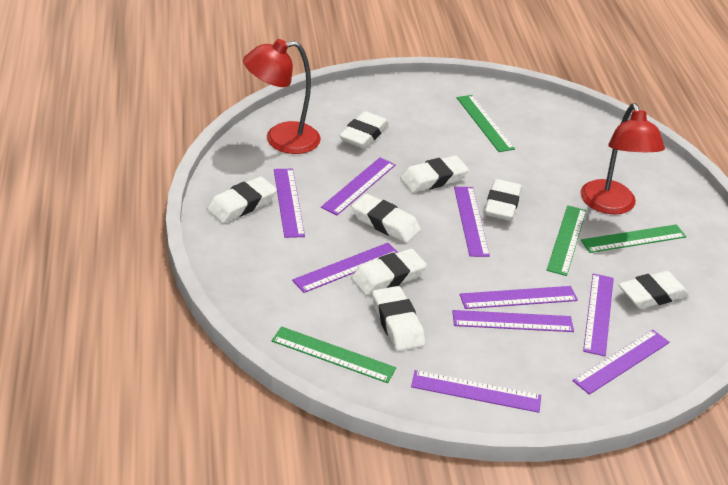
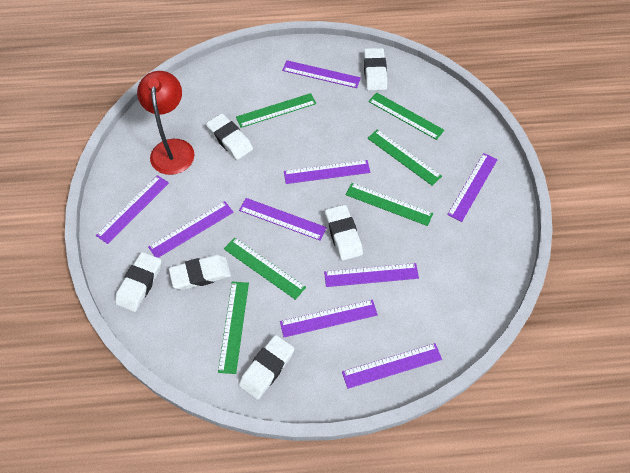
green ruler: [272,326,396,383] [457,95,515,152] [547,205,586,276] [581,224,686,253] = 4 -> [218,282,249,374] [224,237,306,300] [236,93,316,128] [346,183,433,226] [367,129,442,186] [368,92,444,140] = 6
red lamp: [243,39,321,154] [580,103,665,215] = 2 -> [137,71,195,175] = 1
white eraser: [207,177,277,223] [339,111,389,149] [351,249,427,295] [352,194,421,243] [372,286,425,351] [400,156,469,193] [485,179,522,221] [619,271,689,309] = 8 -> [115,252,162,312] [169,255,231,290] [206,113,253,160] [238,335,294,400] [325,205,363,261] [364,48,387,91] = 6

